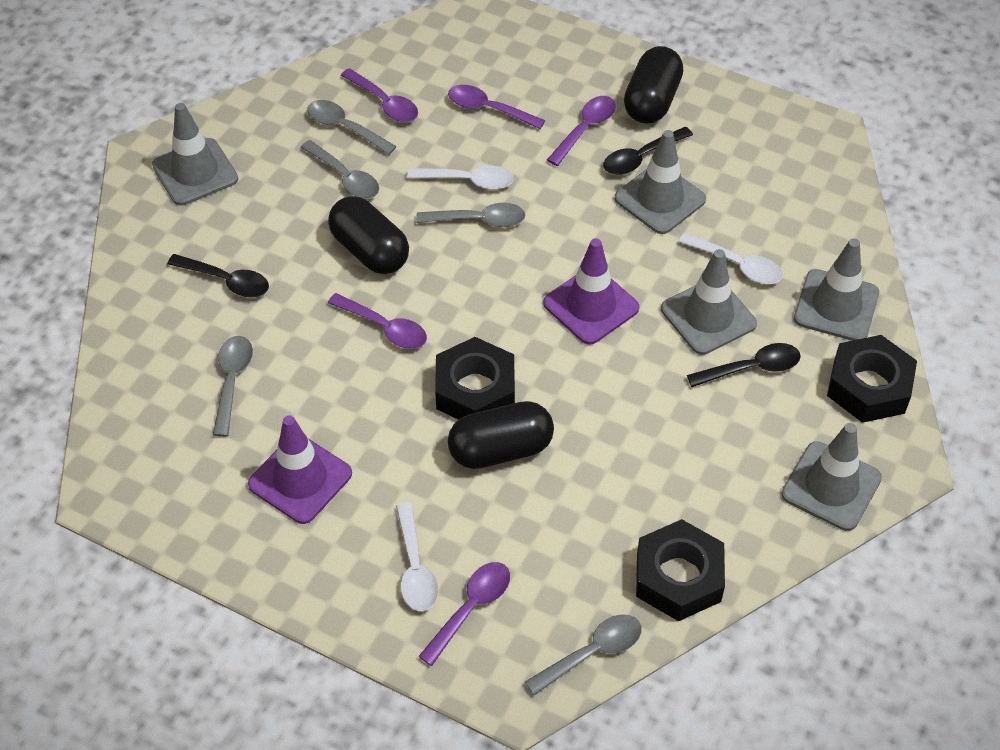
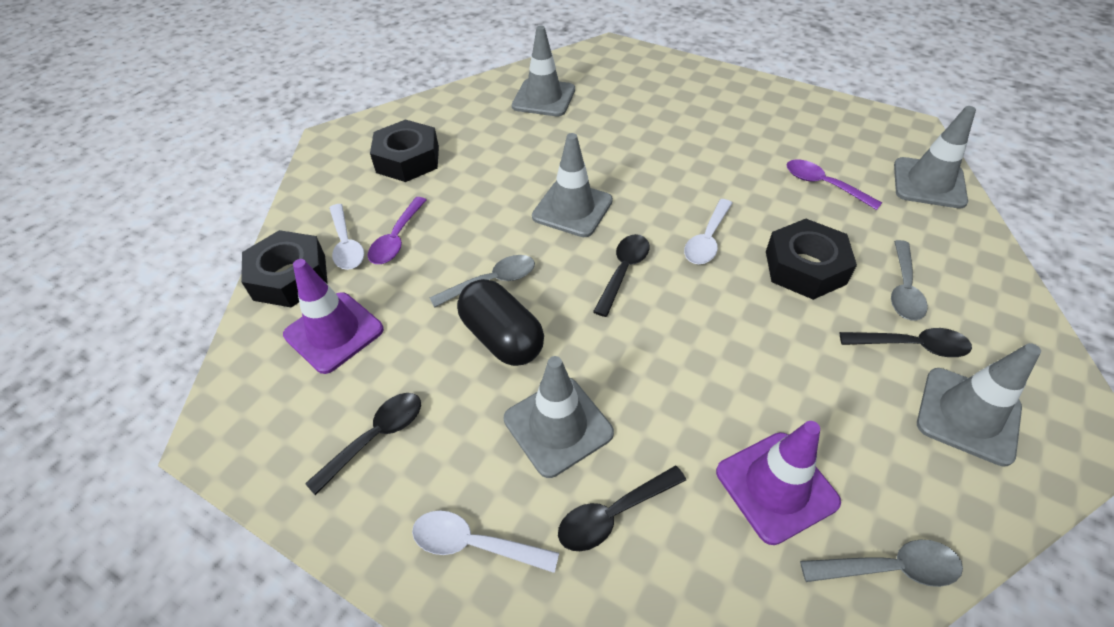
black capsule: [328,196,409,274] [448,401,554,469] [624,46,683,124] = 3 -> [457,279,544,366] = 1
black spoon: [167,254,269,297] [603,127,693,175] [687,343,801,387] = 3 -> [305,393,421,495] [558,466,686,551] [593,234,649,317] [840,328,972,357] = 4
grey spoon: [213,336,253,437] [301,140,379,199] [307,100,397,155] [416,203,525,227] [525,614,642,696] = 5 -> [430,255,535,308] [800,540,963,587] [891,240,928,321] = 3
purple spoon: [328,293,427,349] [341,68,418,122] [418,562,510,666] [448,85,545,129] [547,96,616,166] = 5 -> [368,197,426,264] [787,159,882,210] = 2

